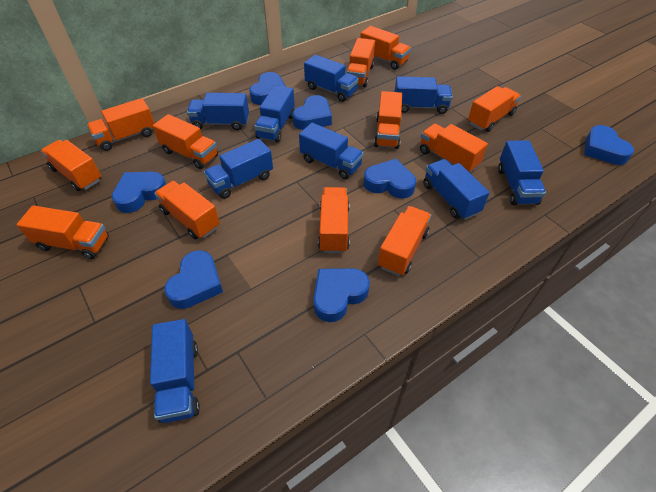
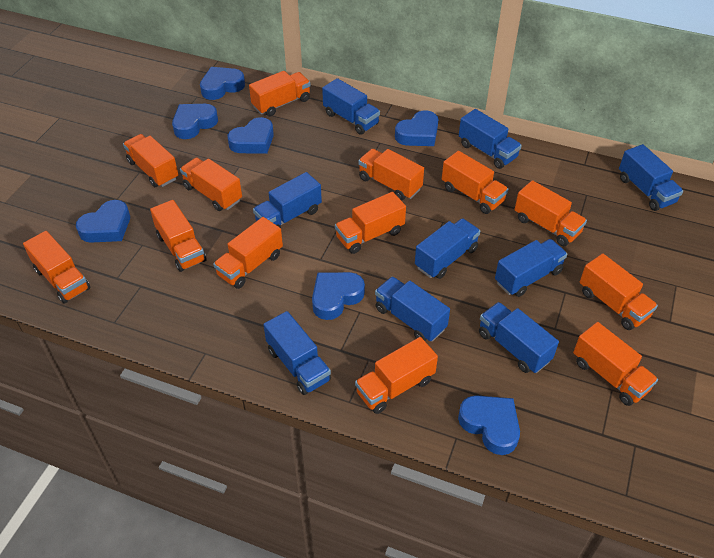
orange truck: [16,205,109,259] [41,140,101,191] [87,98,155,151] [153,114,218,169] [154,181,220,239] [318,187,350,253] [347,38,375,87] [360,26,411,70] [374,91,402,149] [378,206,431,276] [420,124,488,173] [468,86,521,132] = 12 -> [23,231,90,304] [123,134,179,187] [150,200,207,272] [180,158,242,211] [213,217,283,289] [249,71,311,116] [335,192,406,254] [355,337,438,414] [358,149,424,200] [442,151,508,214] [514,180,587,246] [573,322,658,406] [580,254,658,330] = 13

